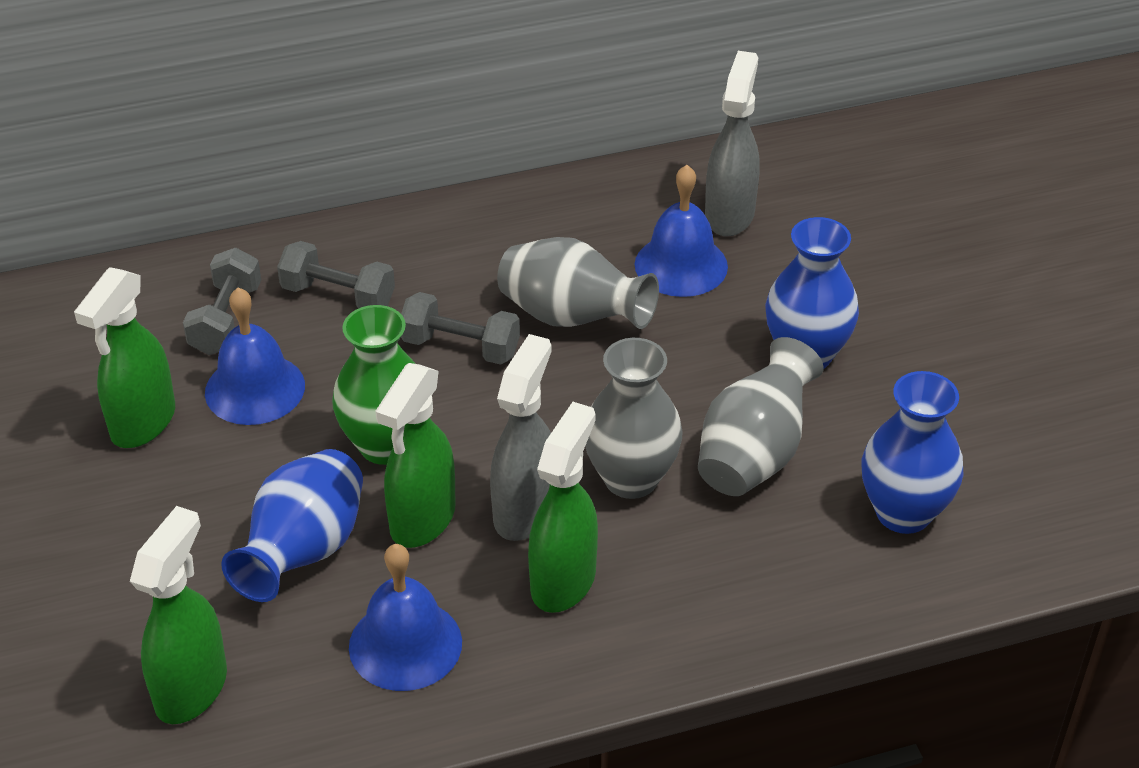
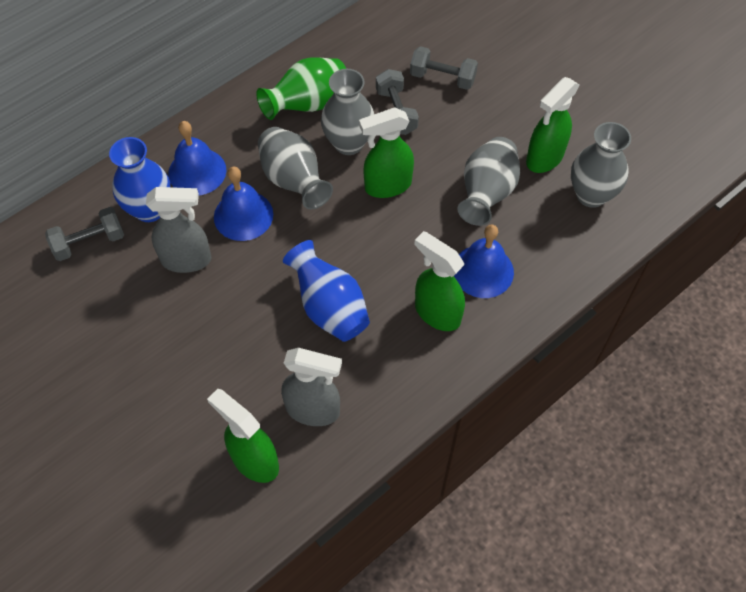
blue vase: [221,449,363,602] [765,217,859,368] [862,371,964,534] = 3 -> [109,137,170,222] [283,240,370,342] = 2
grey vase: [497,237,659,329] [585,338,682,499] [698,337,824,496] = 3 -> [258,127,333,210] [321,69,374,155] [457,137,520,226] [571,122,631,208] = 4

